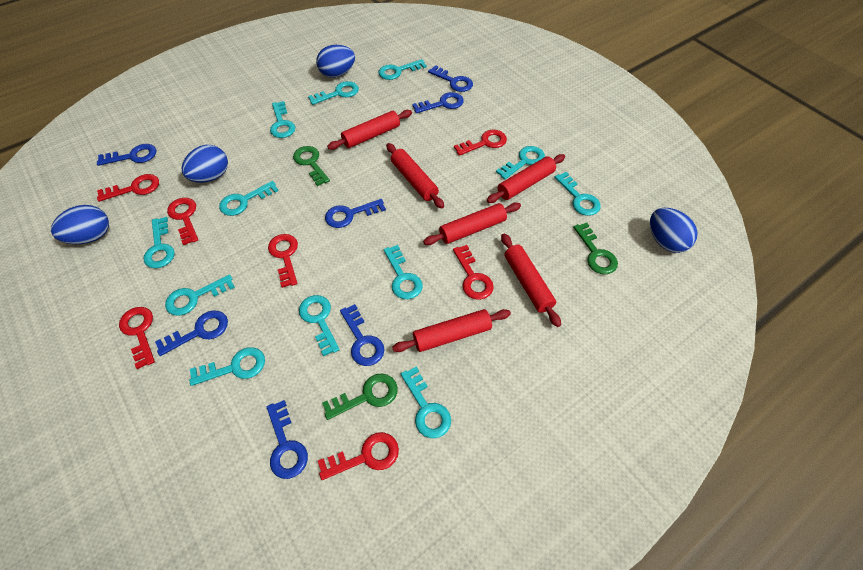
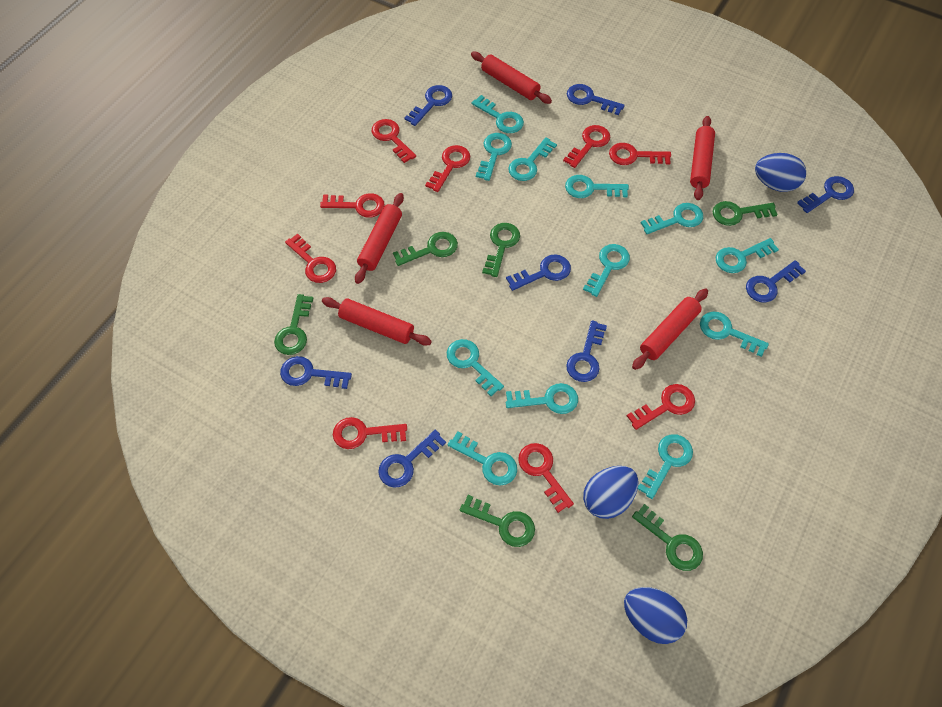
blue egg: [51,205,109,244] [182,145,228,183] [316,45,355,78] [650,208,698,253] = 4 -> [583,466,638,519] [624,587,687,644] [755,153,806,192] = 3
blue key: [97,144,156,166] [155,310,228,356] [267,400,308,479] [325,199,386,228] [340,304,384,366] [412,92,464,113] [428,65,473,92] = 7 -> [280,356,352,389] [378,430,446,488] [404,85,452,126] [506,254,571,291] [566,320,607,382] [567,84,625,115] [746,260,806,303] [797,176,854,213] = 8
green key: [293,146,330,186] [322,373,398,420] [573,223,618,274] = 3 -> [274,294,313,355] [393,232,458,266] [460,495,535,547] [482,223,520,277] [632,504,703,571] [712,201,778,226] = 6
red key: [97,174,159,202] [119,307,155,369] [167,198,198,245] [268,234,298,288] [318,432,399,480] [453,245,494,300] [454,129,507,156] = 7 -> [285,233,336,283] [320,193,385,218] [333,417,407,449] [372,119,416,163] [425,145,470,192] [518,443,574,513] [563,125,610,168] [609,143,671,165] [627,384,695,430] = 9
red rolling pin: [327,110,412,150] [386,143,444,209] [392,309,511,352] [423,202,521,245] [487,154,565,203] [501,234,561,327] = 6 -> [322,297,432,346] [355,193,404,284] [471,52,552,104] [632,288,708,370] [690,116,715,200] = 5

